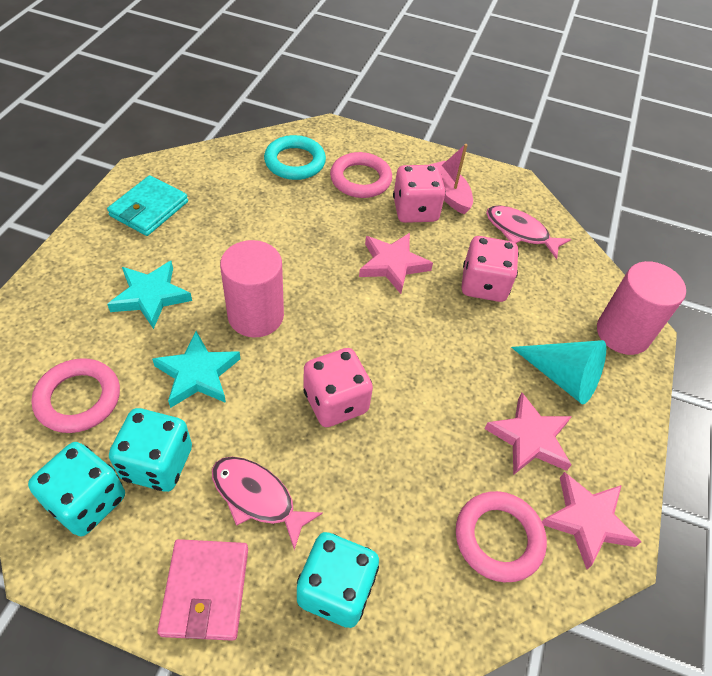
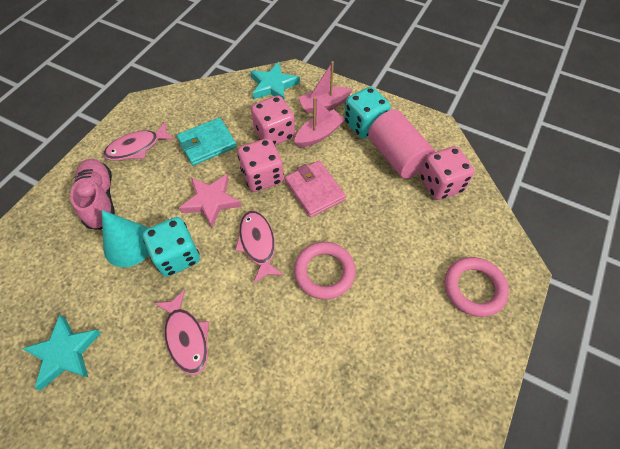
pink boat: [429,144,473,214] = 1 -> [294,97,345,147] [298,61,353,113] = 2
pink cylinder: [220,240,284,338] [597,261,686,355] = 2 -> [368,110,435,179] = 1
pink fish: [212,457,323,550] [486,205,571,260] = 2 -> [103,122,175,161] [154,289,209,375] [235,211,284,284] = 3
pink ring: [31,358,120,433] [330,152,392,198] [456,491,547,582] = 3 -> [294,242,356,299] [444,257,509,317] = 2
pink shoe: none = 0 -> [70,159,115,230] = 1
pink star: [359,233,433,294] [485,393,572,475] [542,472,641,569] = 3 -> [179,174,242,228] = 1
turquoise dice: [28,442,125,536] [109,408,192,492] [297,532,379,628] = 3 -> [143,217,200,277] [344,87,391,138] = 2
turquoise ring: [264,135,326,180] = 1 -> none = 0

